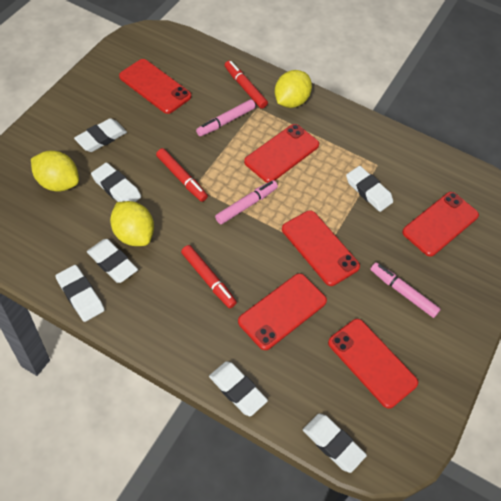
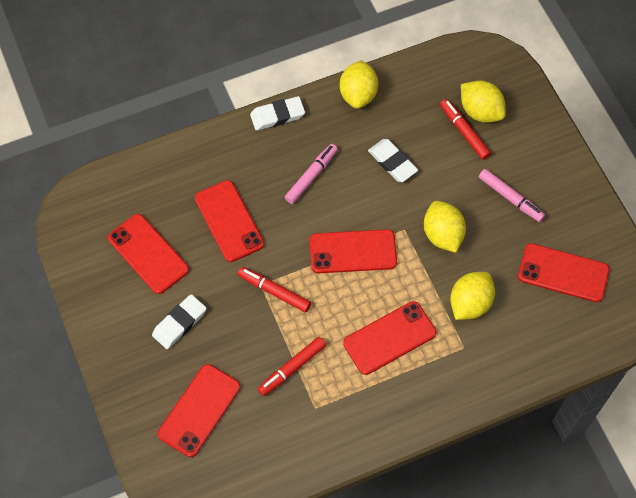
pink marker: [196,99,256,136] [215,180,278,224] [370,262,441,318] = 3 -> [285,144,338,204] [479,169,545,222] = 2
white eraser: [56,265,105,322] [74,118,127,152] [87,239,138,283] [91,162,141,202] [209,361,268,416] [303,413,367,473] [346,166,393,212] = 7 -> [152,294,207,349] [250,96,305,131] [368,139,418,182] = 3
yellow lemon: [31,151,79,192] [110,201,154,246] [275,70,312,108] = 3 -> [340,60,378,109] [424,201,466,253] [450,272,495,320] [461,81,506,123] = 4

